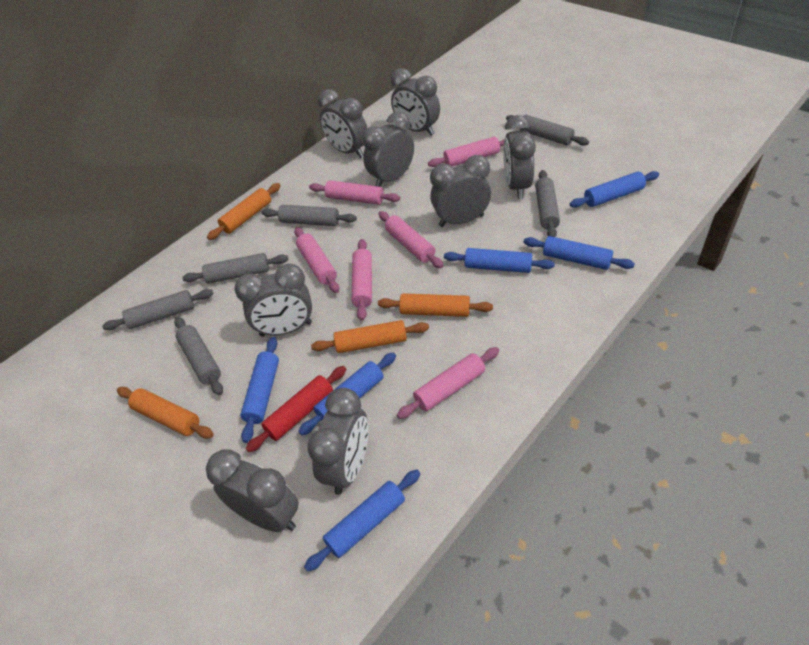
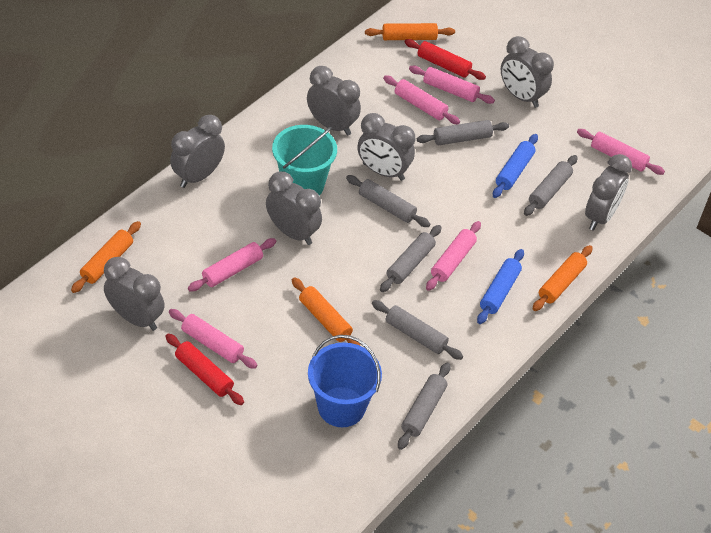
blue bucket: none = 0 -> [308,335,382,427] = 1
blue rolling pin: [240,337,279,443] [298,352,396,435] [304,470,420,572] [444,248,555,273] [524,236,635,270] [570,171,659,208] = 6 -> [477,249,524,324] [493,134,538,198] = 2
grey clock: [206,449,299,532] [234,264,312,337] [308,388,368,495] [318,89,367,158] [362,112,414,187] [391,68,440,136] [430,155,491,227] [503,115,536,199] = 8 -> [104,257,165,331] [170,115,225,188] [266,171,322,245] [307,66,361,136] [357,113,415,181] [501,36,554,108] [585,154,632,231] = 7
red rolling pin: [246,366,346,452] = 1 -> [165,334,244,405] [405,39,486,80] = 2
turquoise bucket: none = 0 -> [272,125,337,195] = 1

